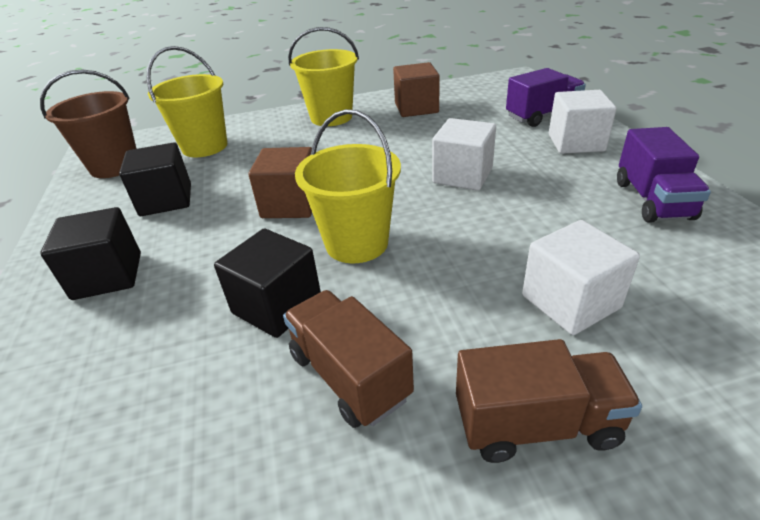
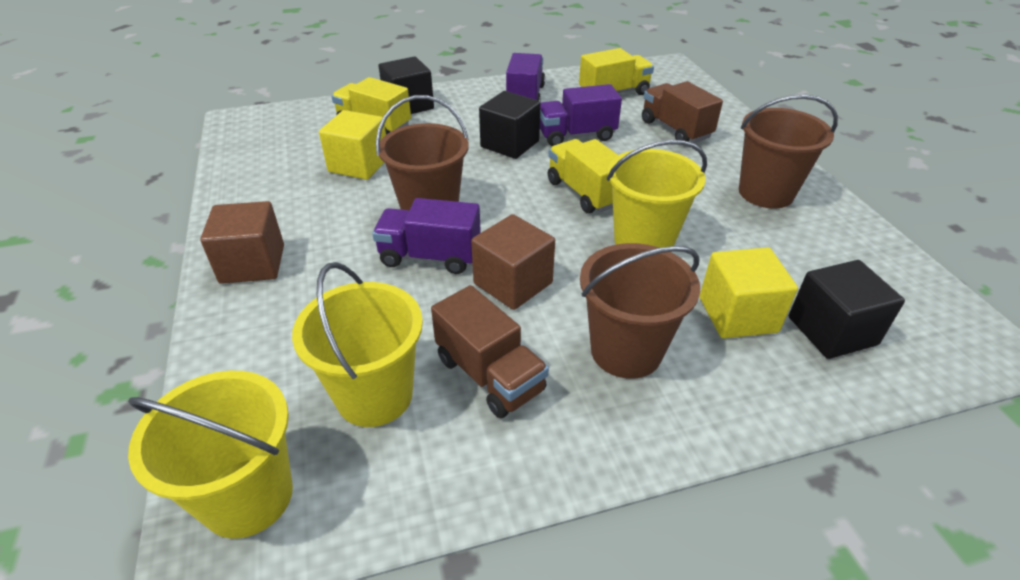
brown bucket: [40,69,137,178] = 1 -> [376,95,469,210] [580,243,700,379] [739,95,838,209] = 3
purple truck: [506,68,586,127] [617,127,711,222] = 2 -> [372,198,481,274] [506,53,545,102] [540,84,622,146] = 3
white cube: [432,118,496,191] [522,220,640,335] [549,90,616,154] = 3 -> none = 0
yellow cube: none = 0 -> [319,110,386,180] [700,247,798,338] = 2
yellow truck: none = 0 -> [331,77,411,135] [548,139,618,214] [579,48,654,95] = 3

